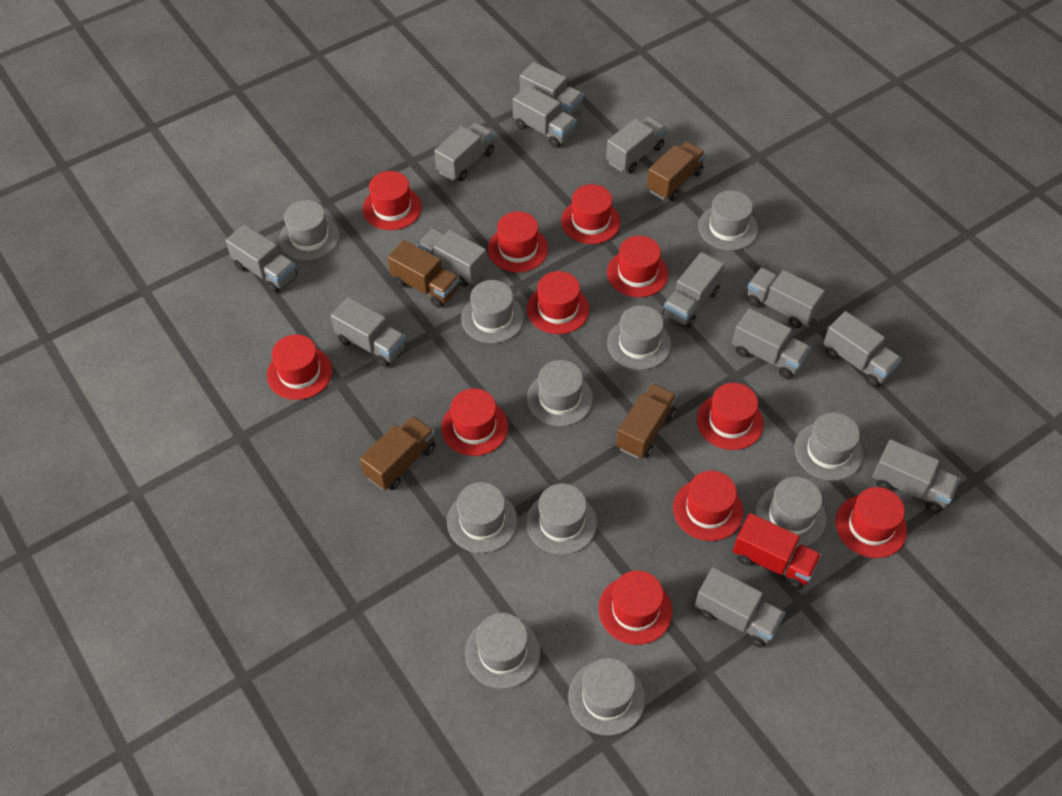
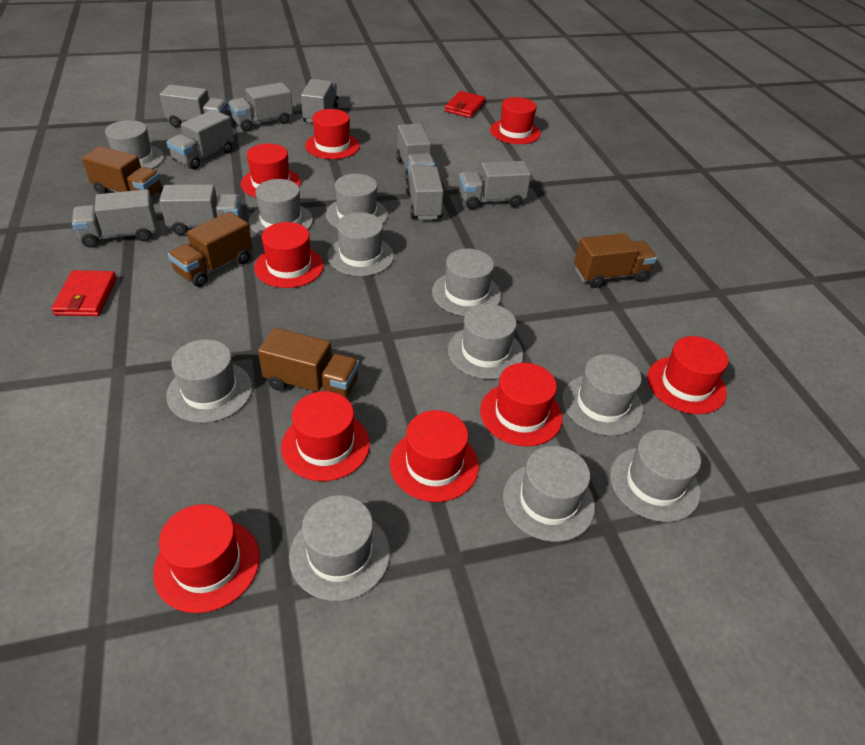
grey truck: [225,224,297,293] [331,297,406,367] [417,228,487,287] [434,122,494,181] [513,85,577,148] [520,62,583,116] [606,116,666,173] [662,252,725,328] [695,567,785,648] [732,308,811,379] [747,268,825,328] [823,311,902,387] [872,439,960,513] = 13 -> [72,189,157,248] [159,185,242,235] [160,84,228,127] [167,110,234,169] [228,82,293,131] [301,79,339,123] [396,124,435,181] [405,165,444,220] [459,161,531,209] = 9
red hat: [267,334,332,400] [363,171,422,230] [441,388,508,456] [488,211,548,272] [527,271,589,334] [561,184,621,244] [599,570,672,645] [607,236,668,297] [673,471,743,541] [697,383,764,450] [835,487,907,558] = 11 -> [153,504,260,613] [241,143,301,197] [254,222,324,288] [281,391,370,481] [305,109,360,159] [390,410,479,502] [480,363,563,446] [490,97,541,144] [648,336,728,414] = 9
red truck: [733,513,821,590] = 1 -> none = 0
red wallet: none = 0 -> [51,270,117,316] [445,91,485,118] = 2

